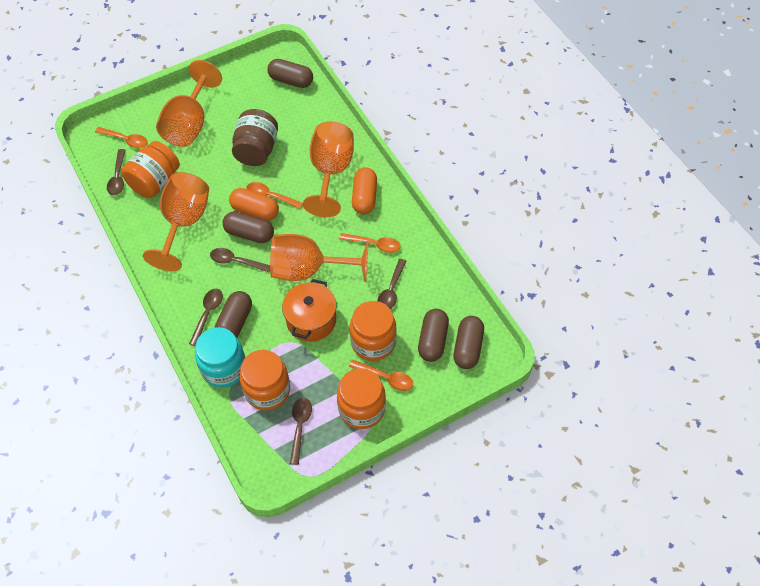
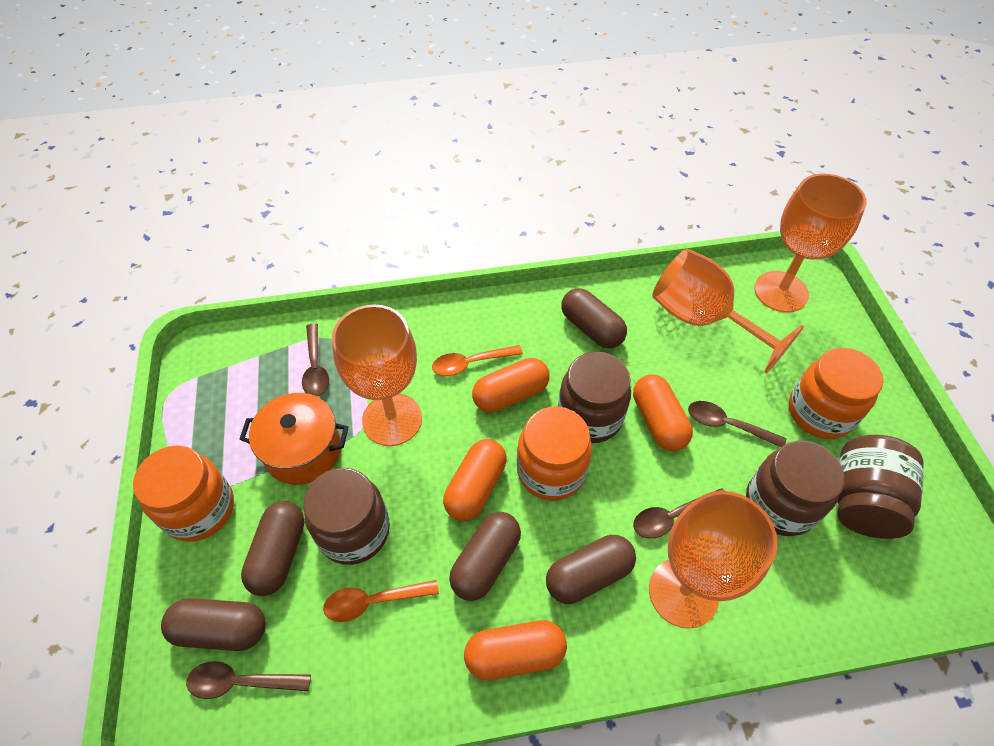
brown jar: [232,109,278,166] = 1 -> [303,468,390,565] [558,352,631,443] [746,441,845,536] [837,435,924,539] = 4
brown spoon: [107,149,125,195] [189,289,223,346] [210,248,270,272] [290,398,312,465] [377,259,406,309] = 5 -> [186,661,311,699] [302,323,329,396] [633,488,725,538] [688,401,786,447] = 4
orange capsule: [229,188,279,221] [352,167,377,214] = 2 -> [443,439,507,521] [464,620,567,680] [472,358,550,413] [633,374,693,451] = 4
orange jar: [121,141,180,198] [240,350,290,410] [337,368,386,429] [350,301,397,361] = 4 -> [133,445,234,542] [517,406,592,501] [789,348,883,439] = 3
orange spoon: [95,127,148,148] [246,182,303,209] [339,233,401,253] [349,360,413,391] = 4 -> [323,580,439,622] [432,345,523,376] = 2
turquoise jar: [195,327,245,388] = 1 -> none = 0

